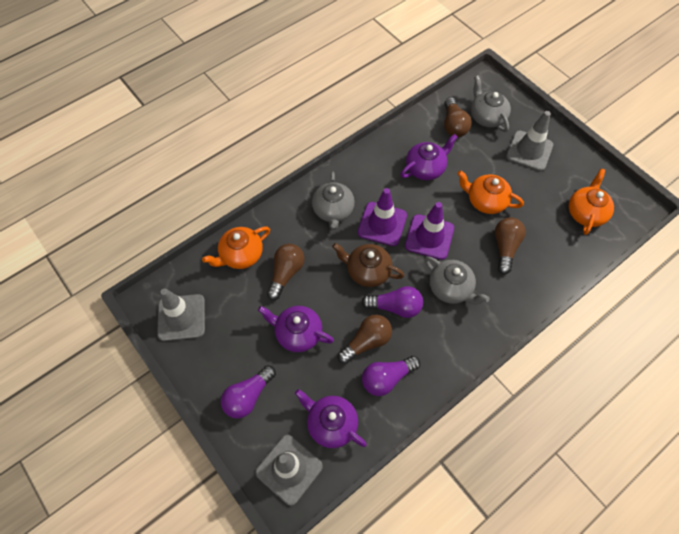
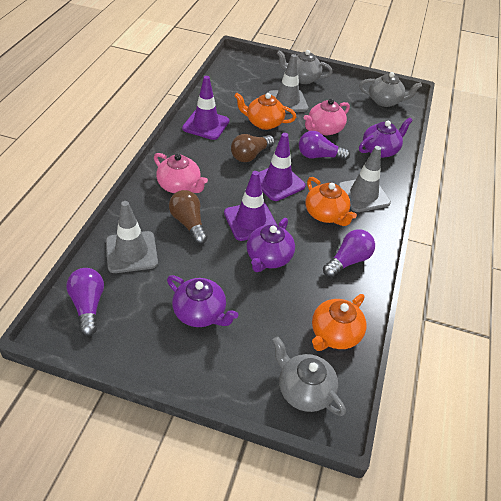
brown light bulb: [267,244,305,300] [338,315,392,364] [444,97,472,137] [495,217,526,274] = 4 -> [169,190,208,244] [231,134,275,162] = 2
brown teapot: [332,243,404,287] = 1 -> none = 0
pink teapot: none = 0 -> [154,153,208,193] [304,99,350,135] = 2
purple traffic cone: [358,188,407,246] [405,202,454,260] = 2 -> [182,76,229,140] [224,171,278,241] [259,133,306,201] = 3

